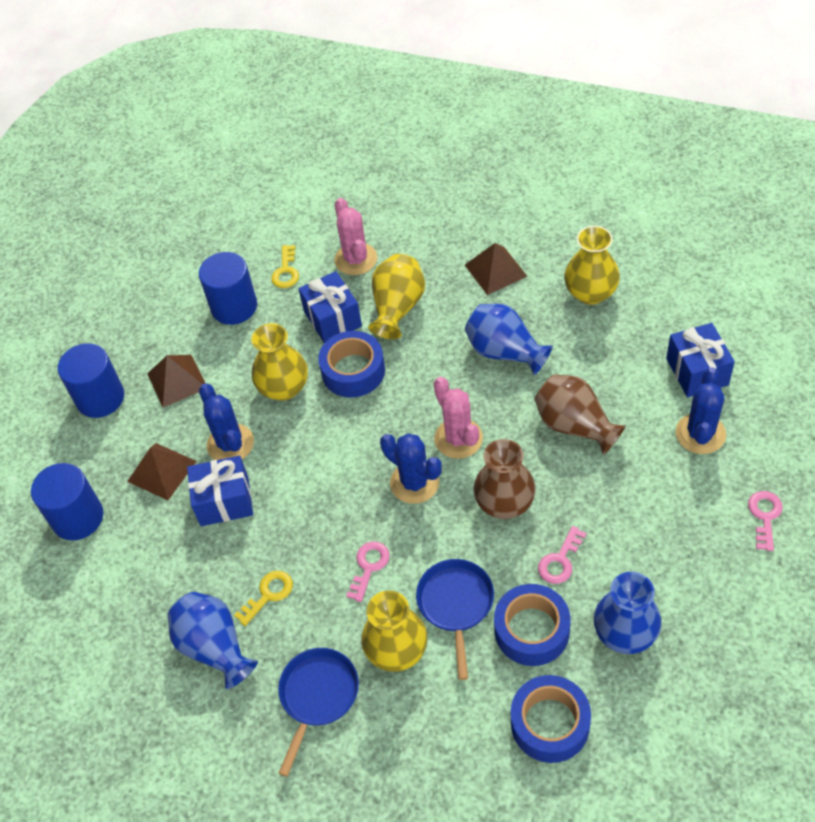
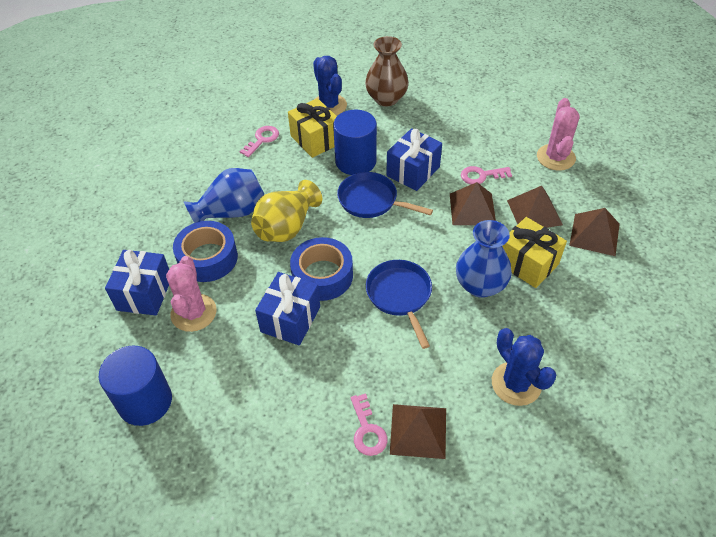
blue cactus: [199,383,254,460] [380,433,442,504] [676,367,726,454] = 3 -> [313,56,347,116] [492,328,556,406] = 2
blue cylinder: [31,463,103,540] [58,343,124,418] [199,252,257,325] = 3 -> [99,346,172,426] [333,110,377,175] = 2
blue tape: [318,331,385,398] [494,584,570,666] [511,675,591,763] = 3 -> [173,221,238,282] [290,237,353,301] = 2
blue vase: [168,592,258,689] [465,304,553,375] [594,572,662,654] = 3 -> [184,168,264,223] [456,220,512,298] = 2
brown pyramid: [127,443,197,500] [147,355,205,408] [465,243,528,295] = 3 -> [390,404,446,459] [450,182,496,225] [507,186,563,228] [569,208,620,256] = 4
brown vase: [474,439,535,519] [535,374,626,455] = 2 -> [365,36,409,106] = 1
yellow gift: none = 0 -> [288,98,337,158] [502,217,567,288] = 2
yellow key: [234,571,293,626] [271,245,299,288] = 2 -> none = 0
yellow vase: [251,323,308,401] [361,590,427,672] [368,254,425,339] [564,226,620,305] = 4 -> [251,180,322,242] = 1

